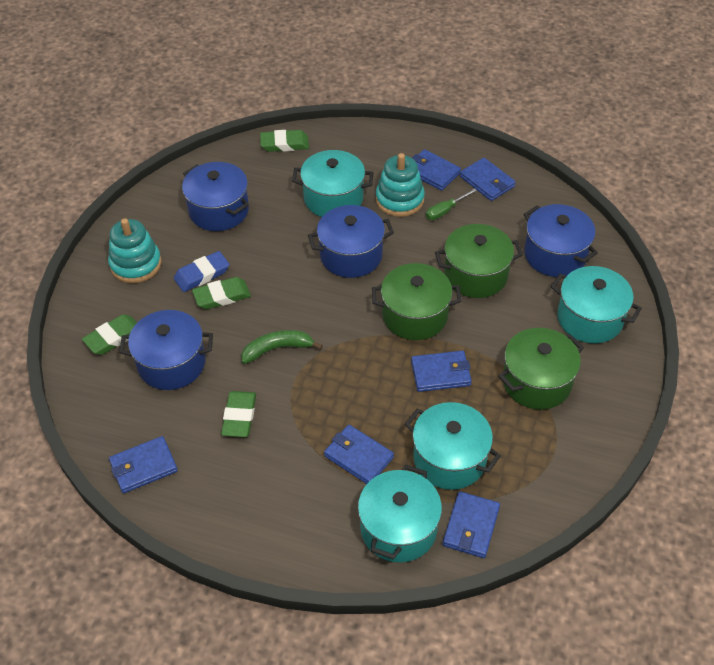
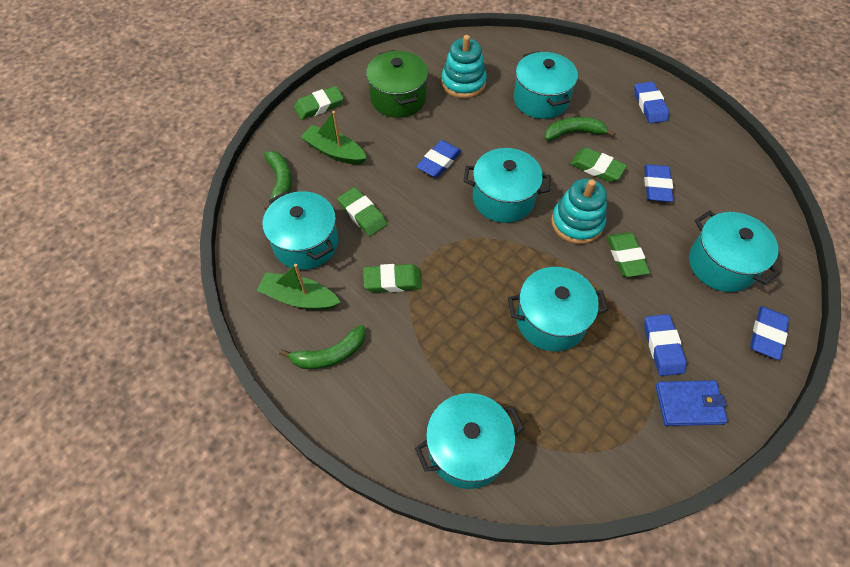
blue eraser: [174,251,229,292] = 1 -> [416,140,462,178] [635,82,669,123] [644,164,673,202] [644,314,686,376] [750,306,789,360] = 5
blue pot: [119,310,213,390] [182,162,249,231] [308,205,394,278] [524,204,598,277] = 4 -> none = 0
blue wallet: [109,436,178,493] [324,425,394,484] [411,351,472,392] [412,149,461,191] [443,491,500,558] [460,158,516,201] = 6 -> [656,380,728,426] = 1
green banana: [242,330,323,364] = 1 -> [264,151,292,210] [279,325,366,369] [545,117,616,140] = 3
green boat: none = 0 -> [257,264,341,310] [301,111,367,165] = 2
green eraser: [82,314,137,355] [192,277,251,309] [221,391,256,437] [260,130,309,152] = 4 -> [294,86,344,120] [337,187,387,236] [363,264,422,292] [570,148,627,182] [606,233,650,277] = 5
green pot: [372,263,461,340] [435,224,523,298] [498,328,584,410] = 3 -> [366,50,428,118] = 1
green screwdriver: [426,188,477,220] = 1 -> none = 0
turquoise pot: [292,150,374,217] [358,465,442,563] [405,402,501,490] [551,266,642,343] = 4 -> [262,191,338,270] [415,393,524,489] [464,148,551,223] [508,267,608,351] [514,51,578,119] [689,211,780,292] = 6

